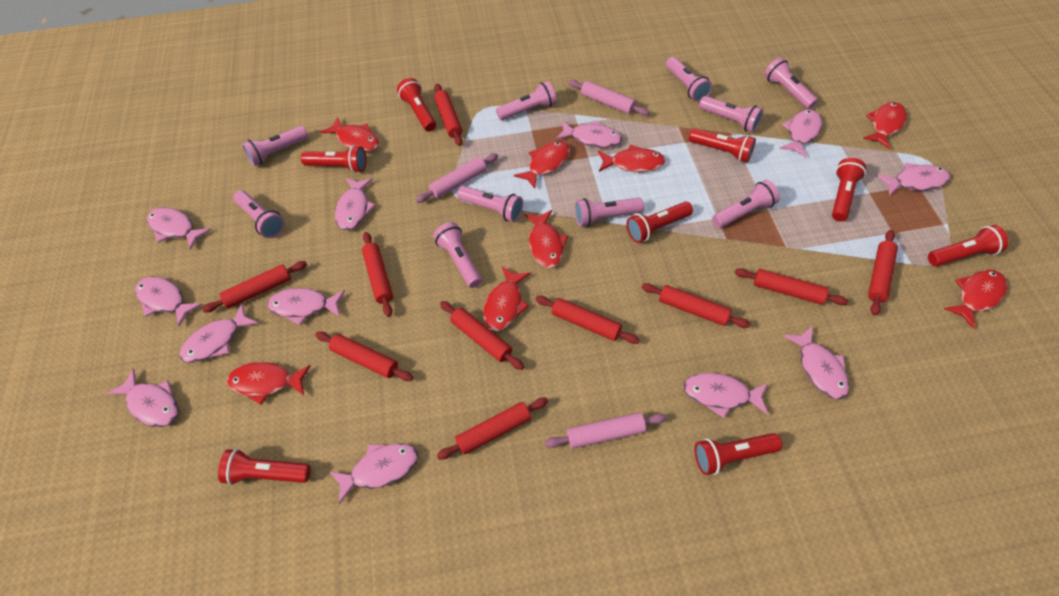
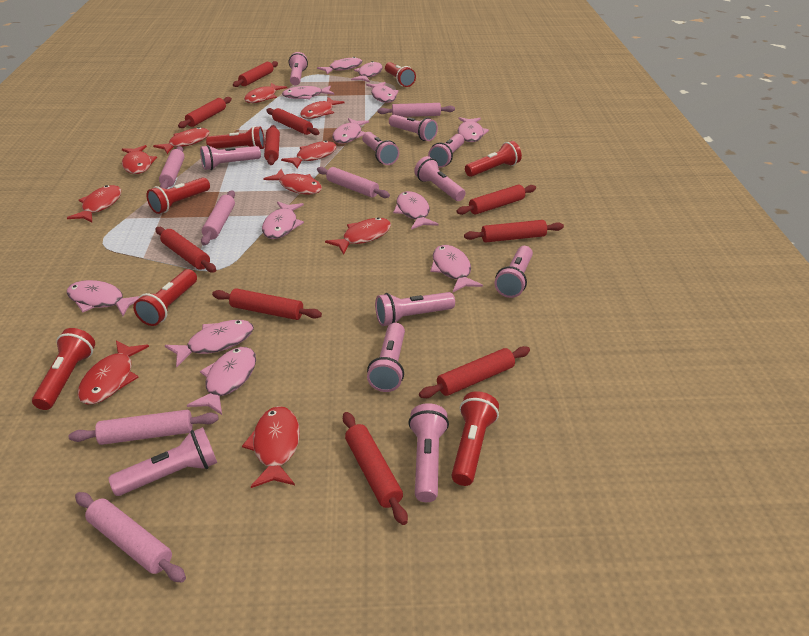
pink flashlight: [233,190,285,238] [242,126,308,166] [433,222,482,288] [457,186,523,222] [496,81,557,120] [575,198,644,227] [666,57,713,102] [699,96,763,133] [712,180,780,228] [764,57,818,109] = 10 -> [108,427,217,496] [200,145,261,170] [289,52,308,85] [362,132,399,165] [367,323,405,392] [375,292,455,326] [389,115,438,141] [408,403,449,502] [414,156,466,201] [428,134,464,168] [495,246,533,298] = 11
pink rolling pin: [416,153,498,203] [545,412,667,449] [569,80,649,116] = 3 -> [69,410,219,445] [75,492,186,583] [159,146,185,189] [201,190,235,245] [317,167,390,198] [378,103,455,117] = 6
red fish: [227,362,311,405] [320,117,379,152] [483,266,531,331] [514,141,570,189] [524,210,568,268] [598,145,666,172] [863,102,907,149] [944,270,1007,329] = 8 -> [67,185,121,222] [78,340,149,404] [122,145,157,174] [153,127,210,154] [242,406,300,488] [244,83,287,103] [263,169,322,195] [281,140,337,168] [300,97,345,119] [325,217,391,255] = 10
red flashlight: [218,449,311,485] [301,145,367,173] [397,78,436,132] [627,202,693,243] [689,128,756,163] [694,433,782,475] [832,158,866,222] [928,225,1009,266] = 8 -> [32,328,95,410] [133,269,197,326] [146,177,210,214] [206,126,265,149] [385,62,416,87] [451,391,499,486] [465,141,522,177] = 7

